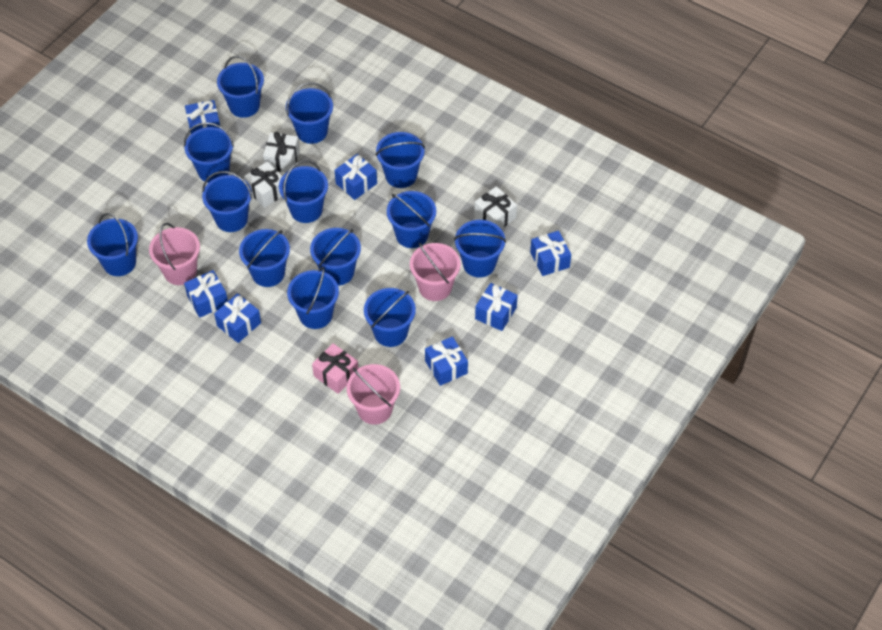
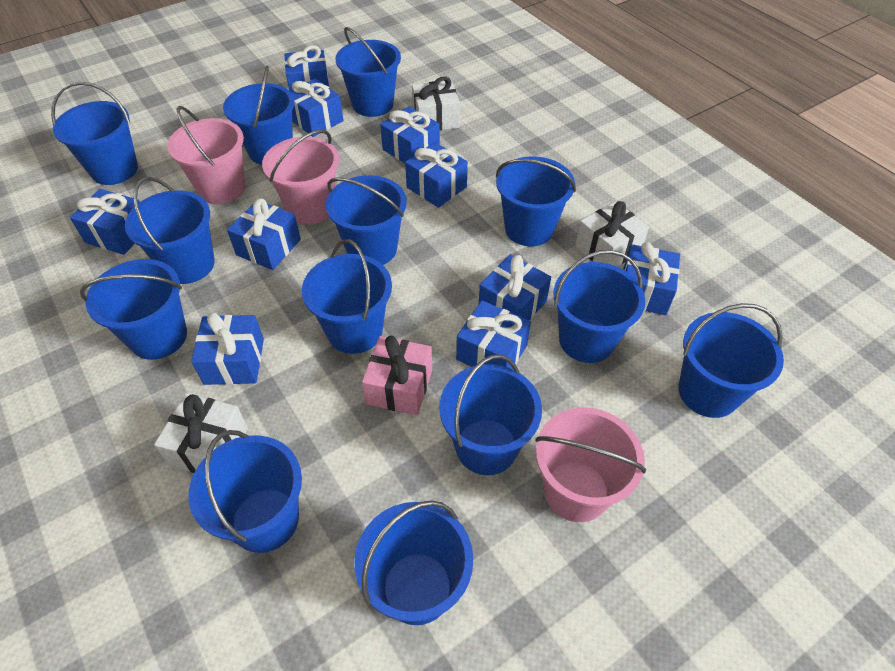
blue gift: [184,270,228,318] [185,100,220,134] [214,293,261,343] [335,154,377,200] [425,336,468,386] [475,283,518,331] [530,231,571,276] = 7 -> [70,189,140,255] [191,313,264,385] [227,199,301,270] [285,45,329,91] [290,79,344,137] [380,106,440,163] [405,142,468,208] [456,301,531,369] [479,254,551,320] [623,242,680,315] = 10

